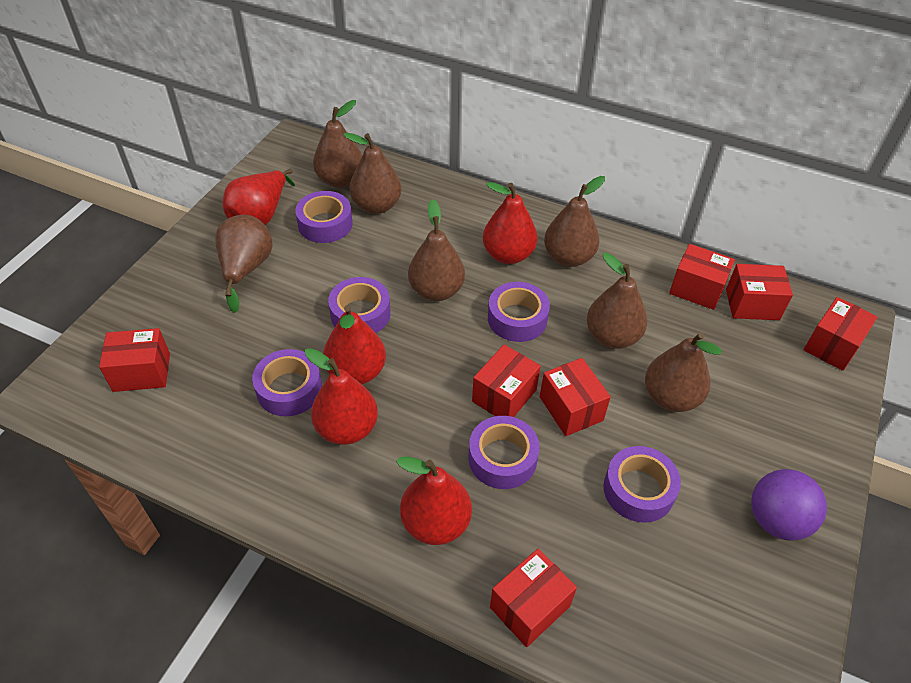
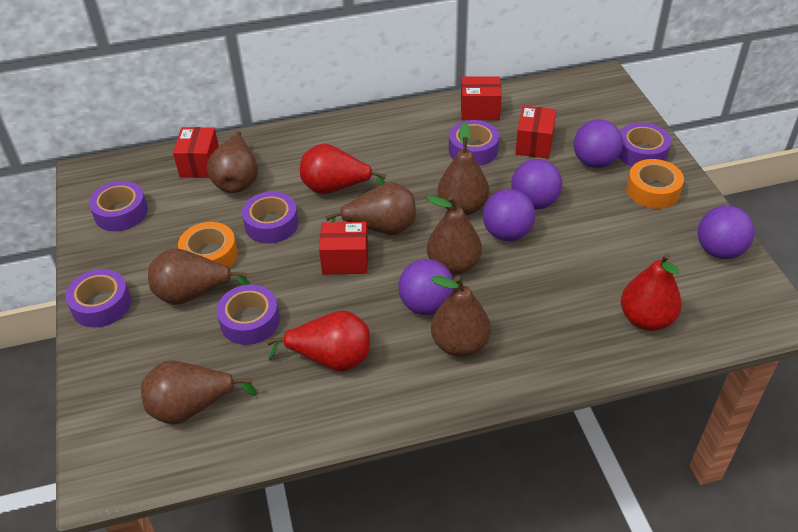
orange tape: none = 0 -> [178,222,238,268] [626,159,684,209] = 2
purple ball: [751,469,827,541] = 1 -> [398,259,454,315] [483,189,535,241] [511,159,562,210] [574,119,623,168] [698,206,755,259] = 5
red box: [99,328,170,392] [472,345,541,417] [490,549,577,647] [540,358,611,436] [669,244,735,310] [726,264,793,320] [804,297,878,371] = 7 -> [173,127,219,178] [319,222,368,274] [461,76,502,120] [515,106,556,159] = 4
red pear: [223,169,295,225] [305,348,378,445] [323,305,386,384] [396,457,472,545] [483,182,538,264] = 5 -> [267,311,370,372] [300,144,386,194] [621,253,682,331] = 3

